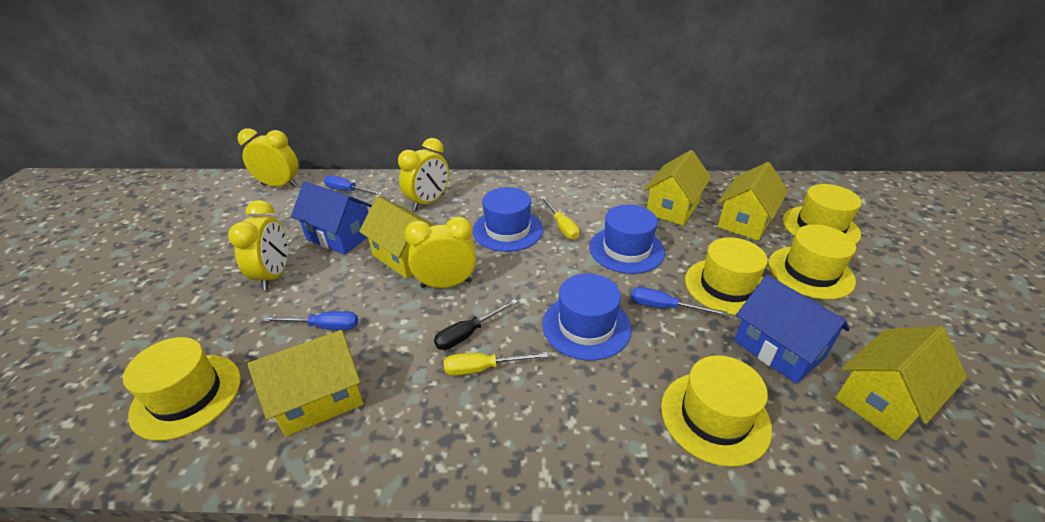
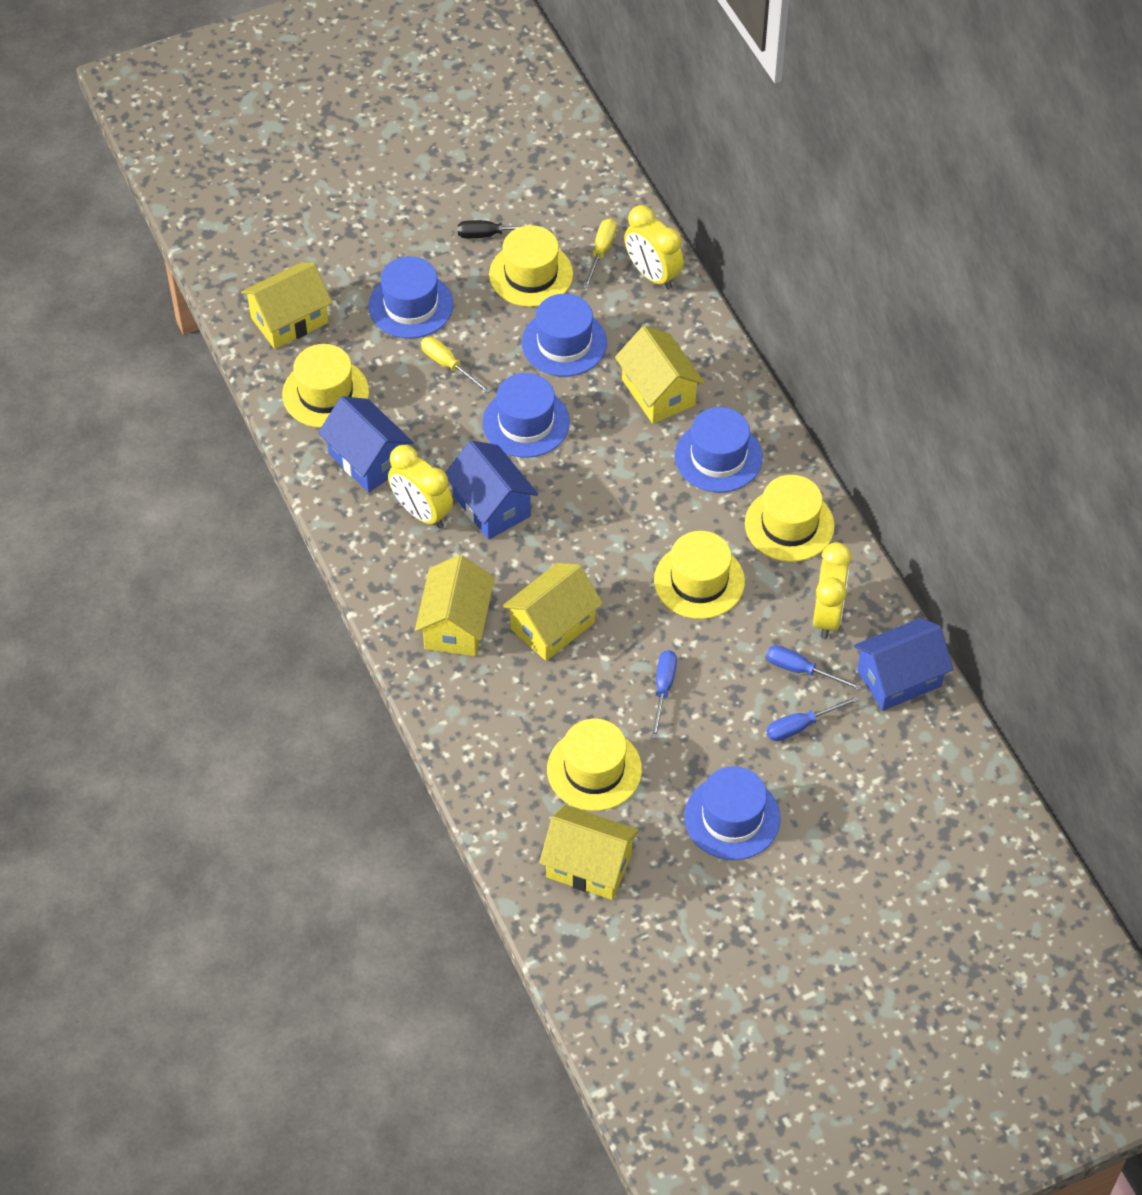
blue hat: [473,187,543,252] [543,273,632,361] [589,205,665,274] = 3 -> [369,256,454,338] [482,373,570,458] [522,294,607,376] [675,407,763,493] [684,766,781,860] = 5
blue house: [291,181,372,255] [734,275,850,384] = 2 -> [318,396,414,492] [445,440,538,540] [854,618,953,711] = 3
yellow clock: [228,200,288,290] [237,128,298,187] [398,138,449,211] [404,217,476,288] = 4 -> [388,445,453,528] [624,205,684,290] [813,542,851,638] = 3

